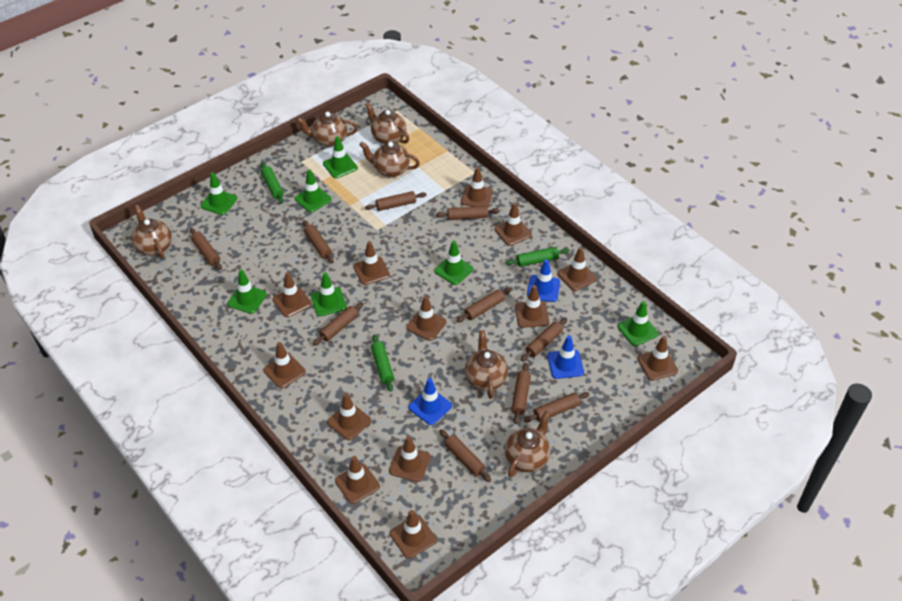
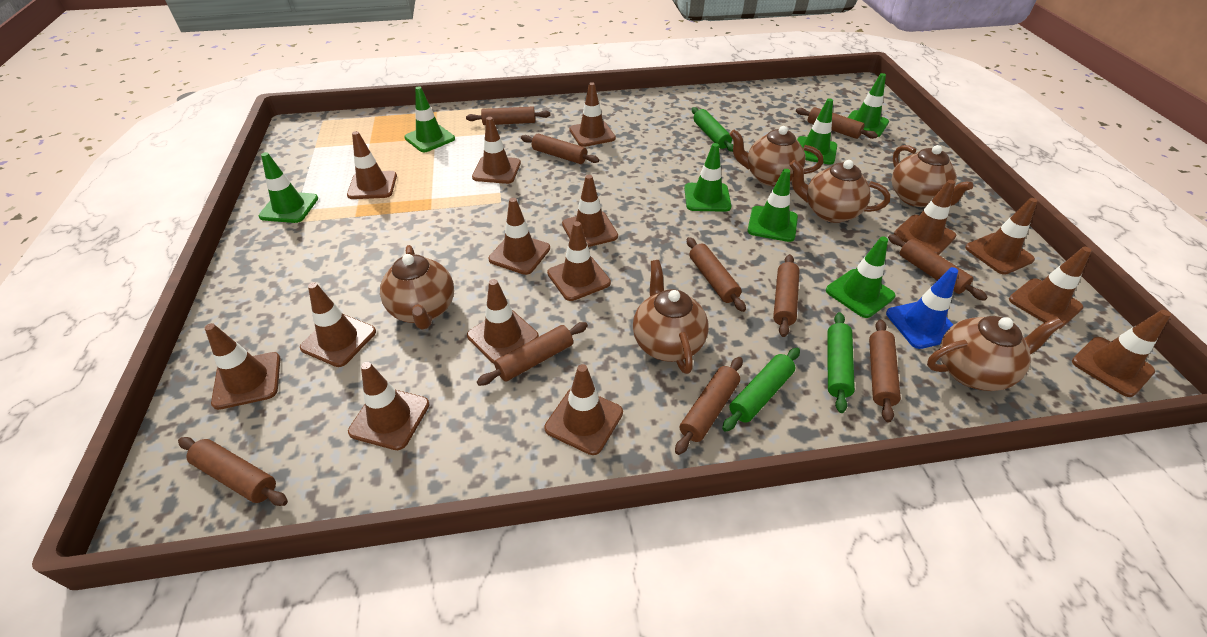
blue traffic cone: [409,378,452,425] [527,259,560,302] [547,335,584,379] = 3 -> [886,267,958,349] = 1
brown traffic cone: [263,342,306,389] [273,272,312,317] [327,393,371,440] [335,456,380,504] [353,241,390,285] [389,436,431,482] [390,510,437,559] [406,295,447,341] [461,167,493,207] [494,202,532,246] [515,285,549,328] [557,247,597,291] [637,336,678,381] = 13 -> [205,323,281,410] [300,282,376,367] [347,131,397,199] [348,362,430,450] [467,279,539,364] [472,117,521,184] [488,198,550,275] [544,364,623,455] [547,221,611,301] [562,175,618,247] [569,82,616,147] [894,180,956,255] [965,198,1037,275] [1009,247,1092,329] [1072,310,1171,397] = 15

